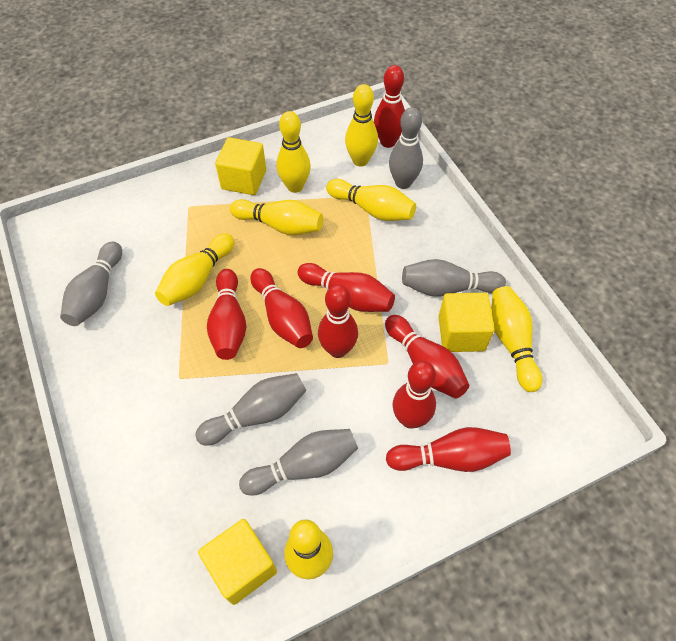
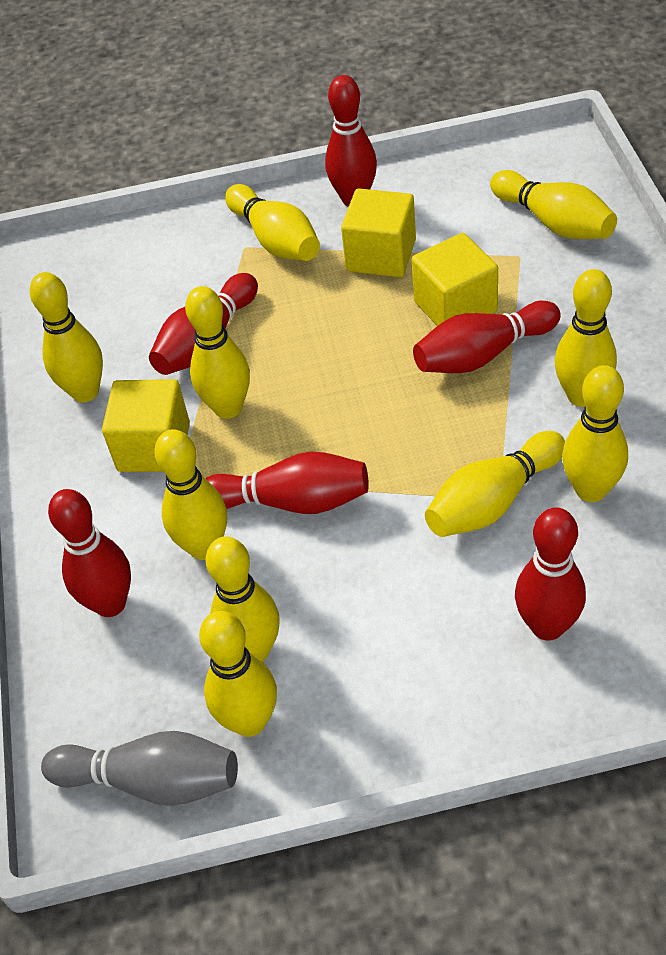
grey bowling pin: [60,242,122,326] [195,373,306,446] [239,429,358,496] [389,107,423,189] [402,259,506,296] = 5 -> [41,731,238,806] = 1
red bowling pin: [207,269,246,360] [251,268,313,348] [298,263,395,312] [318,285,358,358] [374,65,405,148] [385,315,469,399] [386,427,511,472] [392,361,436,429] = 8 -> [48,489,131,617] [149,273,258,375] [205,452,369,514] [325,75,377,207] [413,301,561,373] [515,507,586,641] = 6
yellow bowling pin: [155,233,234,306] [230,199,323,235] [276,111,311,193] [284,519,333,579] [326,179,416,221] [345,84,378,166] [491,286,542,392] = 7 -> [30,272,103,403] [155,429,227,560] [185,286,250,419] [199,611,277,737] [206,536,280,662] [225,184,320,261] [425,431,565,537] [490,170,617,239] [555,269,617,407] [562,365,628,502] = 10

